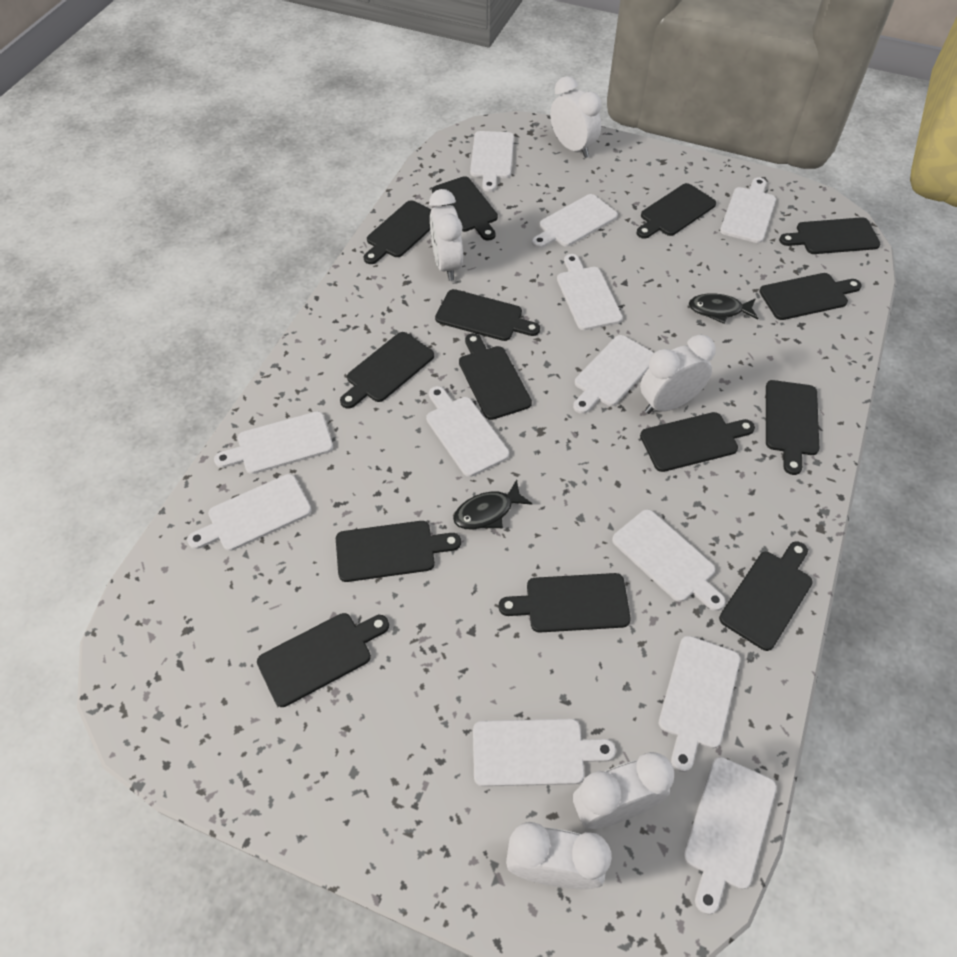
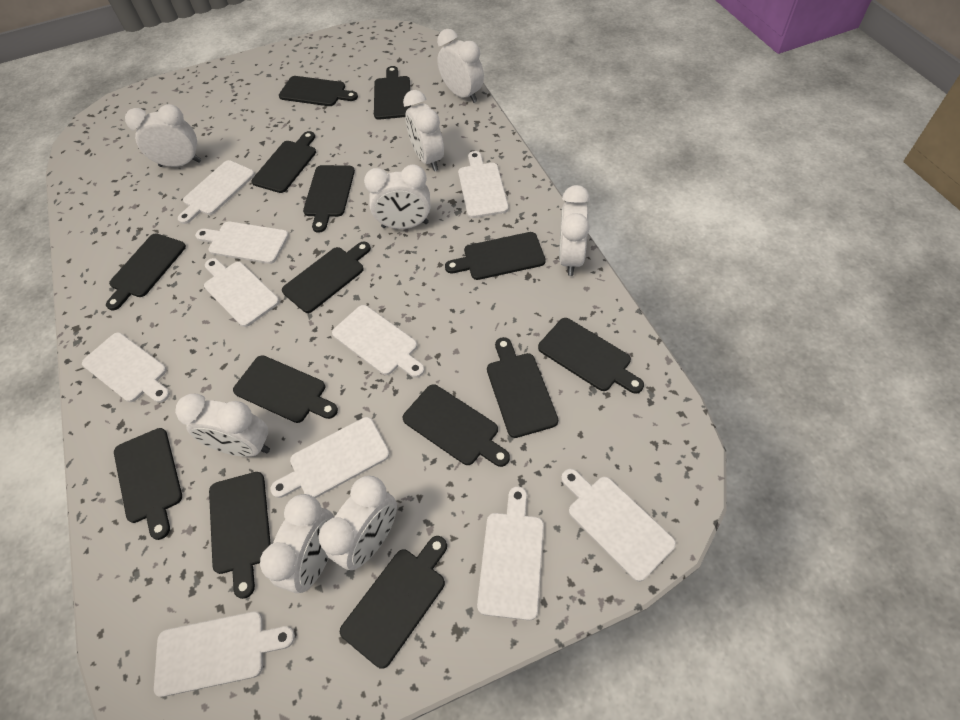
black fish: [453,480,533,529] [689,293,758,324] = 2 -> none = 0
white clock: [429,189,463,281] [506,822,612,889] [550,76,602,158] [573,752,674,829] [640,335,716,414] = 5 -> [125,104,201,167] [175,394,270,457] [260,494,335,593] [319,476,397,570] [364,164,430,229] [403,90,444,171] [437,29,484,103] [559,185,590,276] = 8
white cutting board: [187,474,312,551] [214,411,333,474] [426,386,509,477] [470,131,514,192] [473,719,616,787] [532,194,618,248] [557,254,623,330] [573,335,654,414] [612,509,725,611] [659,636,740,772] [683,757,777,914] [720,177,776,243] = 12 -> [82,333,170,403] [154,612,295,697] [178,160,255,224] [195,222,289,264] [204,258,279,327] [270,417,390,498] [332,305,425,378] [458,151,509,218] [477,487,544,620] [561,469,676,582] = 10

